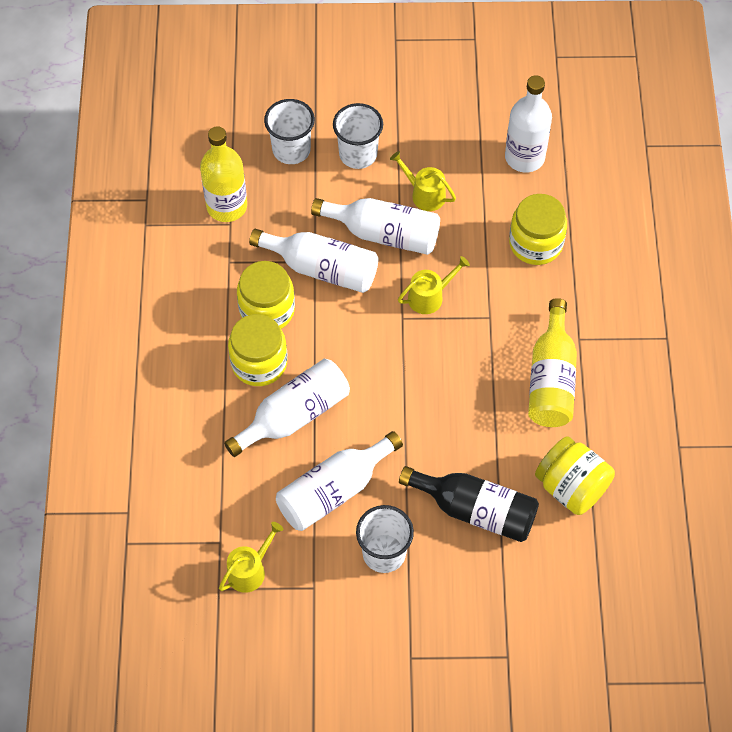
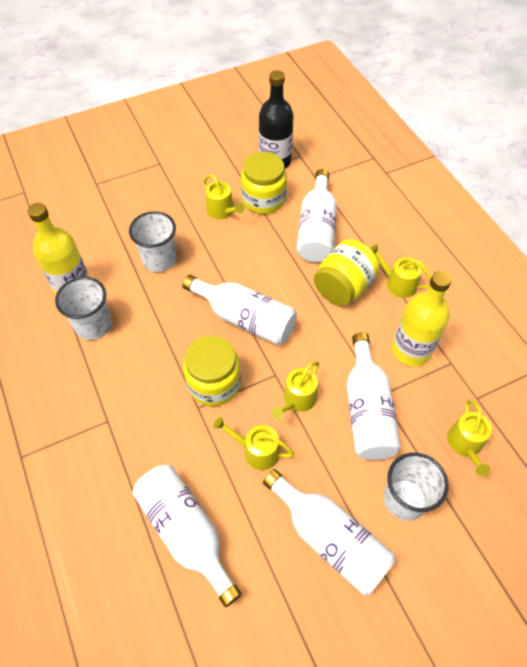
yellow jar: [228,314,287,386] [237,261,295,329] [509,194,567,265] [535,436,615,515] = 4 -> [183,336,241,406] [241,152,287,214] [314,239,380,306] = 3
yellow watering can: [219,522,283,593] [390,151,456,211] [398,256,470,314] = 3 -> [203,174,245,220] [213,417,294,470] [271,361,319,420] [370,244,431,298] [447,400,492,476] = 5

